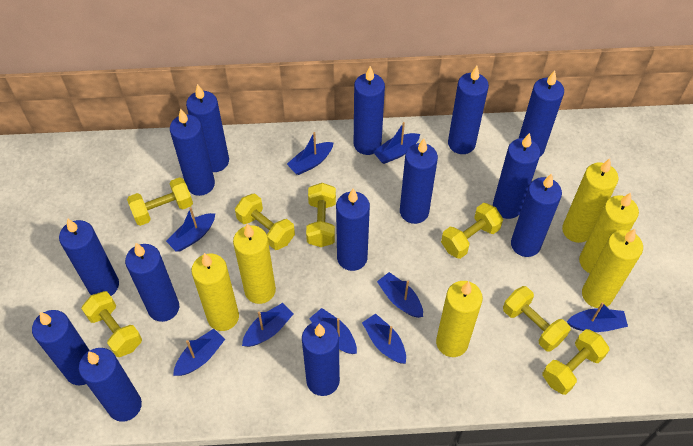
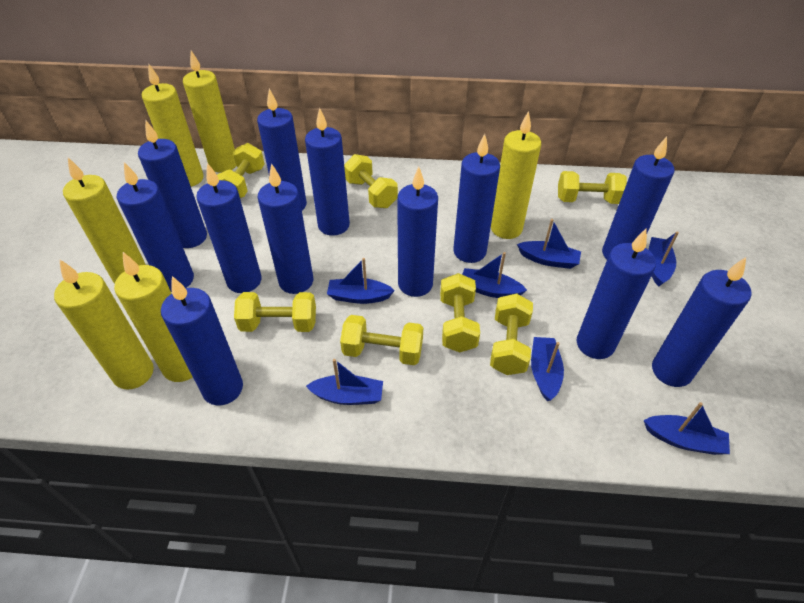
blue boat: [166,207,215,252] [173,329,225,376] [242,303,293,347] [287,132,334,175] [309,308,357,354] [362,314,406,364] [373,122,420,164] [377,272,423,318] [567,302,628,332] = 9 -> [306,359,383,405] [327,258,395,304] [462,252,527,298] [517,219,581,269] [531,337,564,401] [644,402,730,455] [648,232,679,287] = 7
blue candle: [32,310,90,385] [59,218,119,296] [79,348,142,422] [125,243,179,322] [170,108,215,196] [186,84,229,172] [302,321,340,396] [336,189,370,271] [354,66,385,155] [400,138,438,224] [448,66,489,154] [493,133,540,219] [511,174,562,257] [519,71,564,157] = 14 -> [117,162,194,292] [138,120,207,248] [161,276,243,406] [196,163,262,293] [257,89,307,210] [257,163,313,294] [305,108,350,236] [397,167,438,297] [453,134,500,263] [577,229,656,359] [602,137,675,259] [652,257,752,387] = 12

